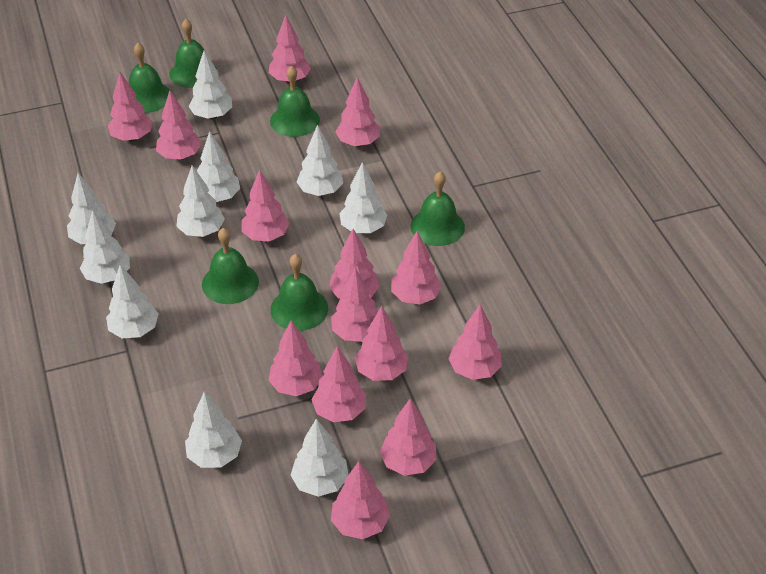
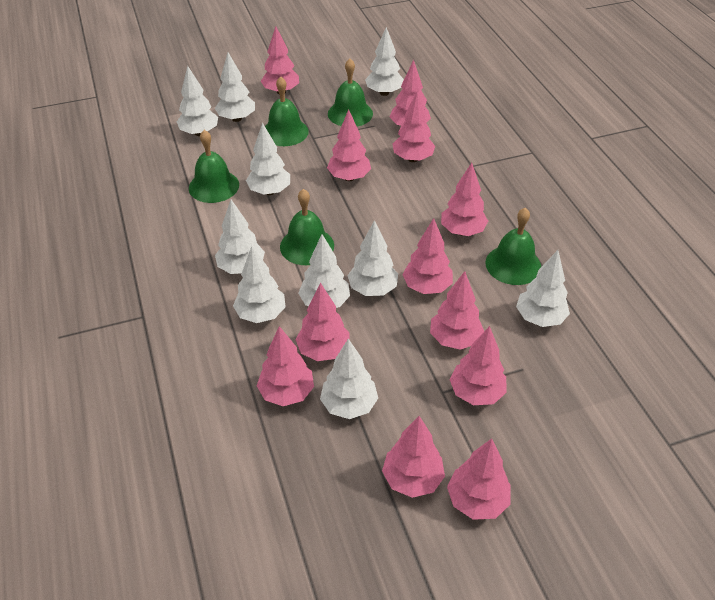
green bell: [129,43,170,113] [169,19,217,88] [202,228,259,304] [270,66,320,137] [270,254,328,331] [411,172,465,246] = 6 -> [189,130,239,203] [265,76,309,146] [280,189,334,265] [328,59,373,127] [485,208,541,285] = 5
pink tree: [108,72,153,141] [156,90,201,160] [241,169,290,241] [269,15,311,83] [269,320,323,396] [311,346,366,422] [329,229,380,299] [331,268,378,342] [331,461,390,539] [336,77,380,147] [355,306,408,381] [380,399,436,476] [391,231,441,305] [448,304,502,380] = 14 -> [257,326,314,406] [261,26,299,94] [295,283,350,361] [327,109,371,181] [382,416,445,498] [390,60,431,126] [393,91,435,162] [402,218,453,294] [430,271,484,350] [441,163,488,236] [447,438,511,520] [449,326,507,405] = 12

